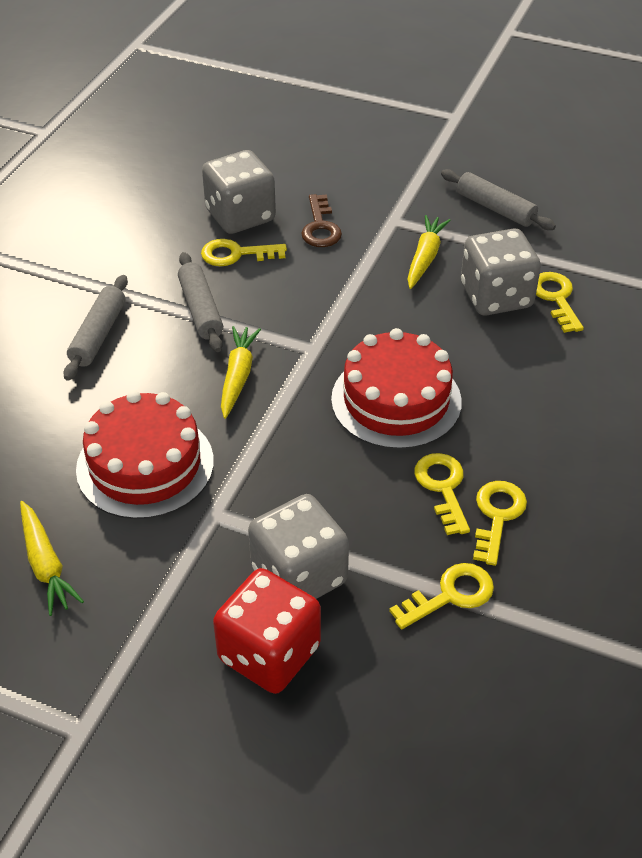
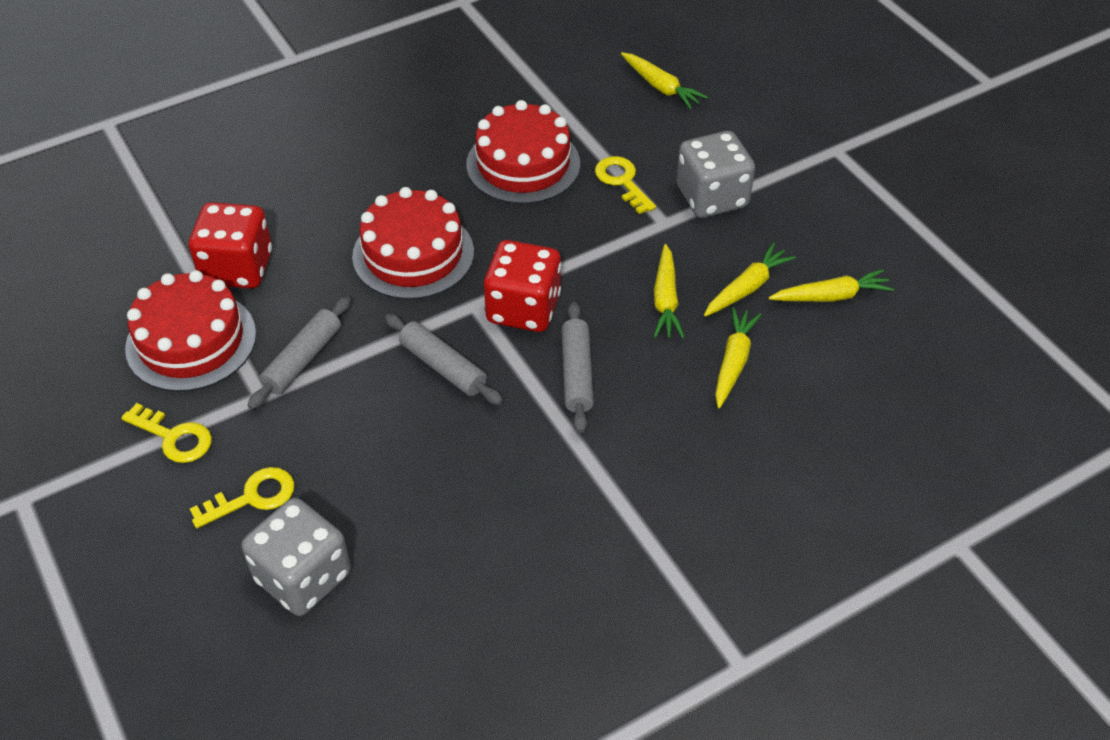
brown key: [301,194,342,247] = 1 -> none = 0
grey dice: [202,150,276,234] [248,494,349,599] [461,228,541,316] = 3 -> [242,498,351,616] [676,131,755,218] = 2
red cake: [76,390,214,519] [331,328,462,449] = 2 -> [125,270,256,392] [352,187,474,299] [466,100,580,204] = 3
red dice: [213,568,321,694] = 1 -> [189,202,272,289] [484,240,561,332] = 2
yellow carrot: [20,501,84,616] [221,326,261,419] [407,215,451,289] = 3 -> [621,52,708,109] [654,244,684,338] [704,243,796,317] [715,307,762,408] [769,269,894,302] = 5
yellow key: [201,239,287,266] [389,563,494,629] [414,453,470,535] [473,481,527,566] [536,272,584,333] = 5 -> [121,403,212,463] [190,467,295,528] [595,156,656,214] = 3

